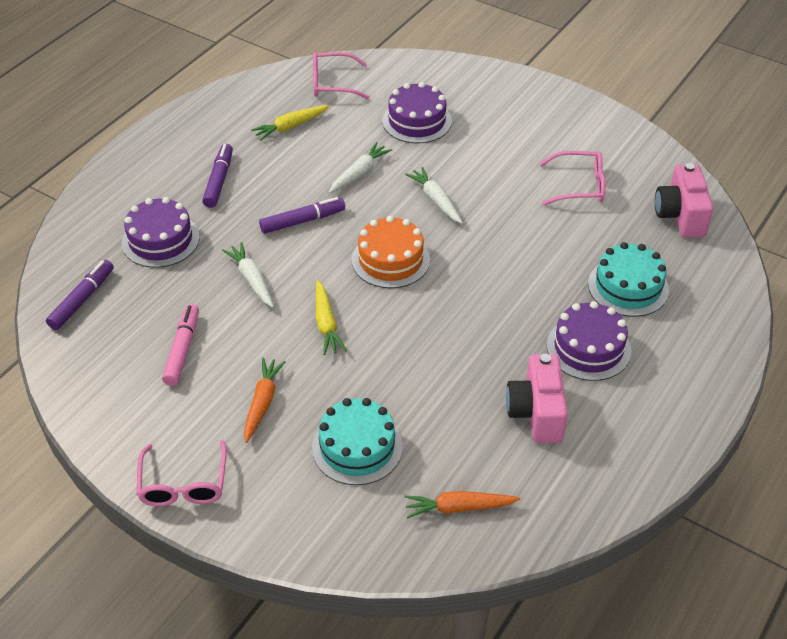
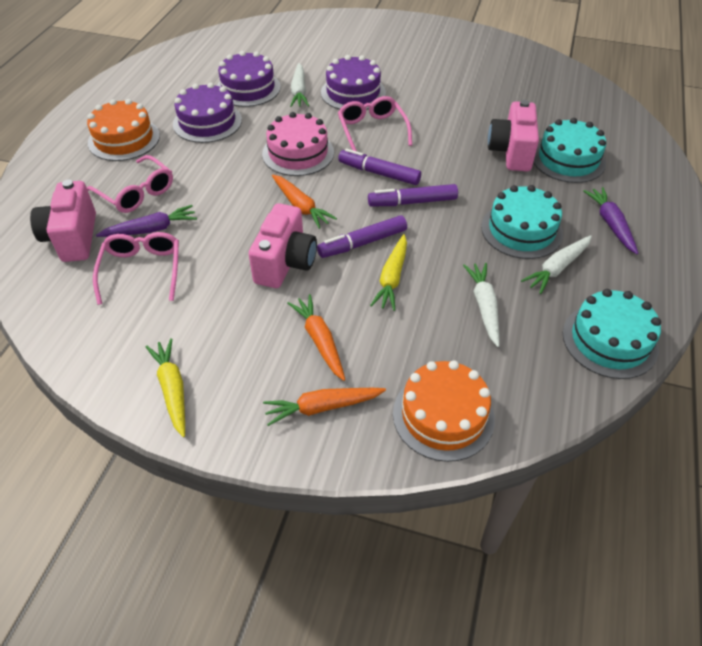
orange cake: [352,216,430,288] = 1 -> [87,99,160,161] [393,360,495,462] = 2
orange carrot: [244,358,286,443] [404,491,520,519] = 2 -> [263,388,386,426] [272,174,337,229] [287,294,345,381] = 3
pink cake: none = 0 -> [262,112,334,176] = 1
pink camera: [506,354,568,443] [655,163,714,238] = 2 -> [30,180,96,262] [249,203,317,288] [488,100,539,171] = 3
pink marker: [162,304,199,386] = 1 -> none = 0
purple carrot: none = 0 -> [96,205,197,237] [583,187,638,254] = 2
turquoise cake: [312,398,403,485] [588,242,669,317] = 2 -> [481,185,563,259] [533,118,606,183] [563,289,661,379] = 3

